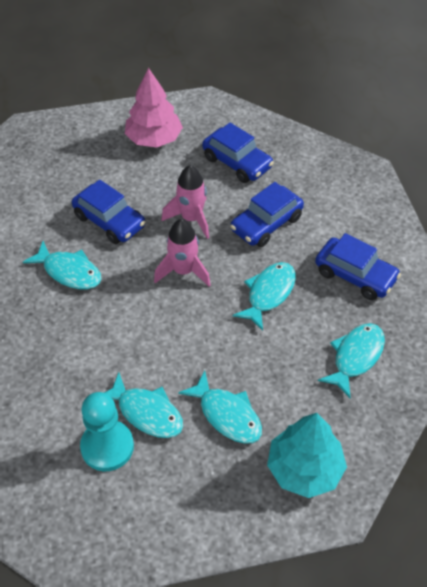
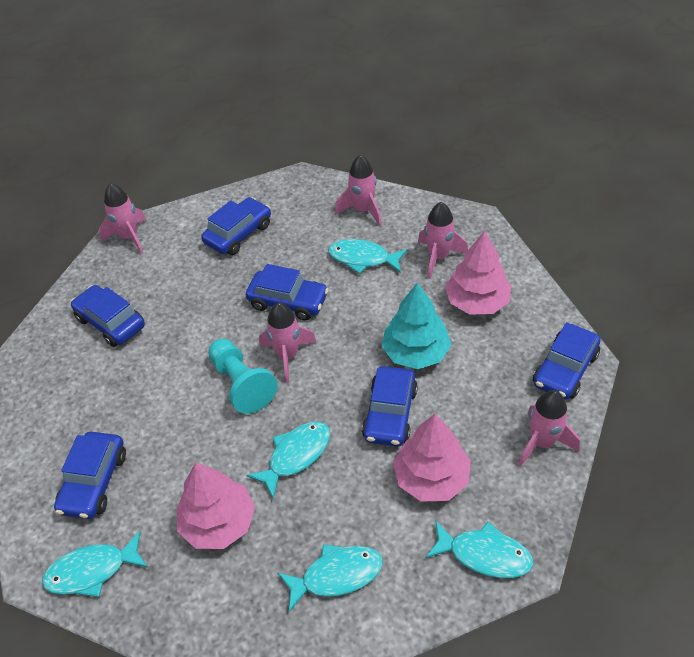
blue car: [72,180,146,244] [202,123,274,183] [230,182,304,247] [315,233,401,300] = 4 -> [54,432,126,519] [71,285,145,347] [201,197,271,255] [246,264,329,321] [362,366,418,447] [533,323,601,400] = 6
pink rocket: [154,219,211,286] [161,165,209,239] = 2 -> [99,183,146,254] [259,302,316,383] [335,155,382,226] [418,202,468,279] [518,390,580,467] = 5
pink tree: [125,68,183,147] = 1 -> [177,462,255,549] [393,414,471,502] [445,230,511,315] = 3

